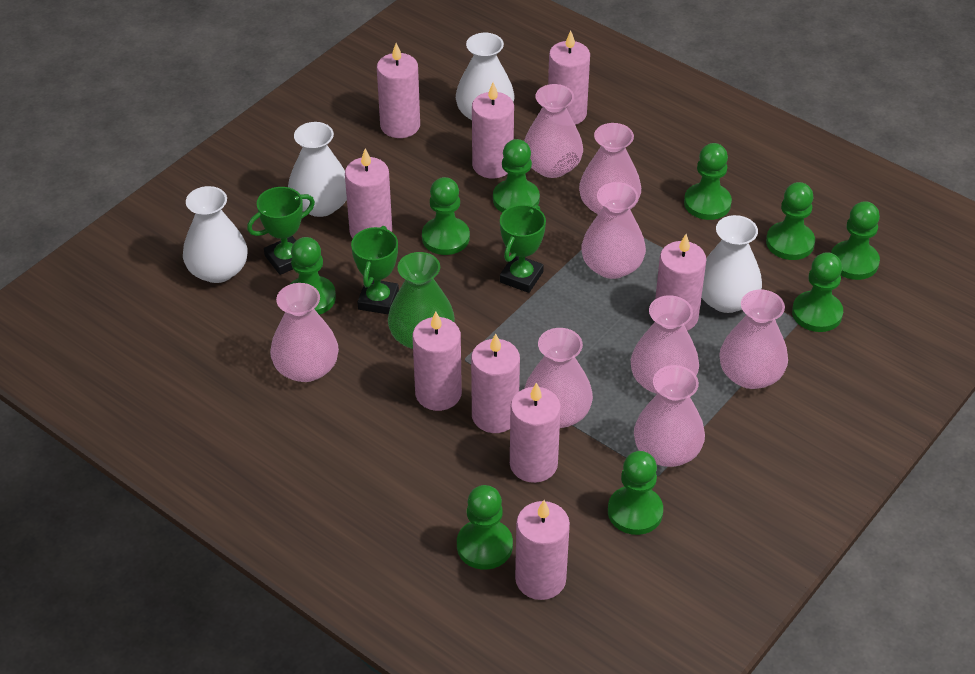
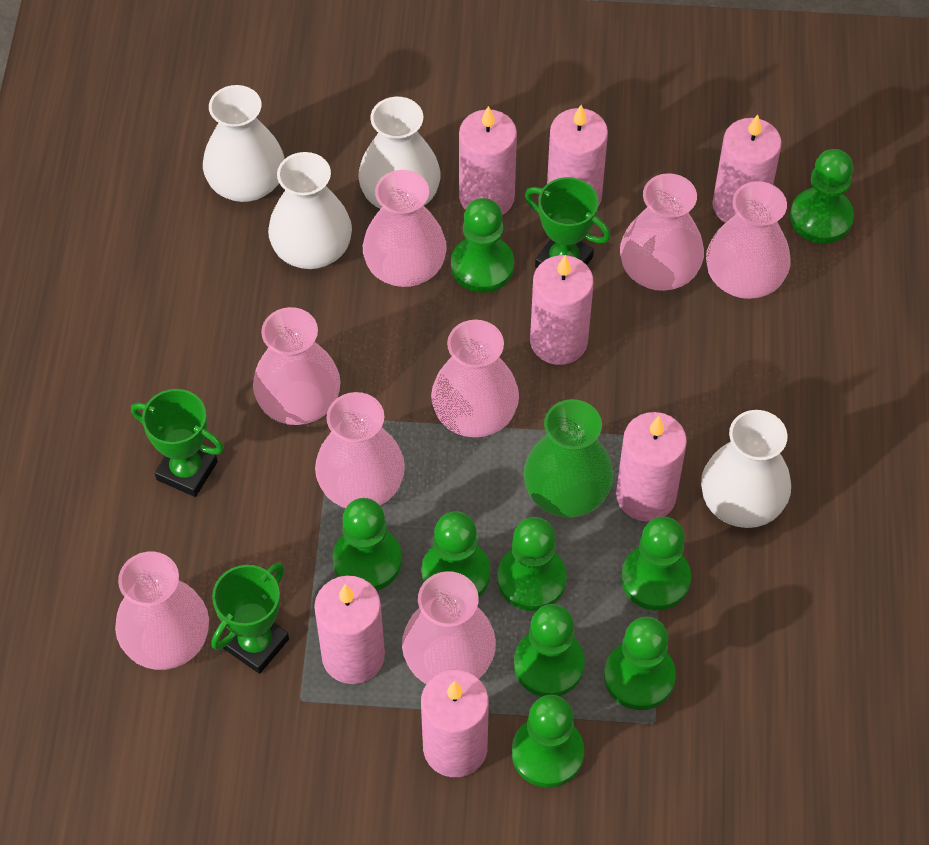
pink candle: [345,148,392,238] [377,43,420,138] [413,311,462,411] [471,333,520,433] [472,82,514,179] [510,382,561,483] [515,500,570,600] [548,31,590,125] [655,234,706,331] = 9 -> [314,576,385,684] [421,670,489,777] [459,106,517,215] [530,255,594,365] [547,105,608,206] [616,412,687,521] [712,115,782,223] = 7

